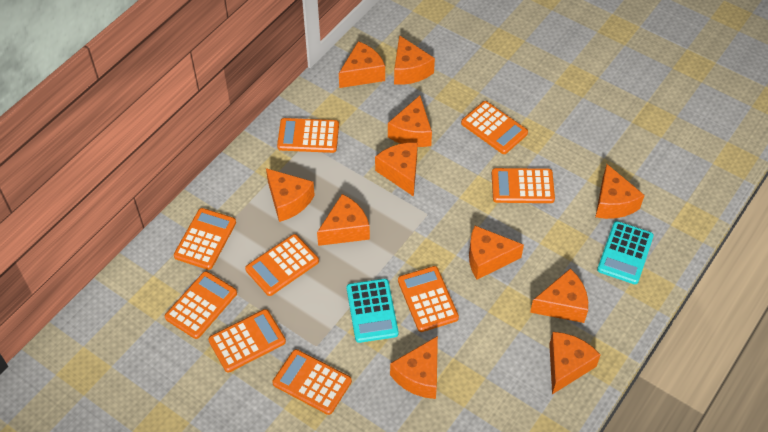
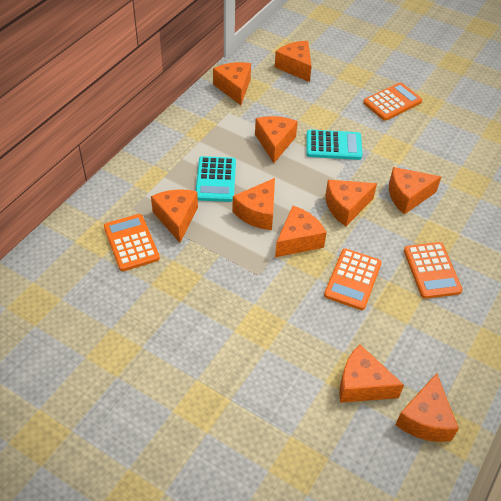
orange calculator: [165,271,237,339] [174,208,236,270] [208,309,286,373] [245,234,319,296] [272,349,352,415] [277,118,339,153] [398,266,459,332] [461,101,528,154] [492,168,555,203] = 9 -> [104,214,160,271] [324,249,382,310] [363,82,422,121] [404,242,463,299] = 4
orange cheese: [266,168,315,222] [317,194,370,246] [339,41,385,88] [375,143,418,197] [388,95,432,147] [390,336,438,399] [394,35,435,85] [469,226,524,279] [530,268,588,323] [549,332,601,394] [595,164,645,219] = 11 -> [151,189,198,243] [213,62,251,105] [232,178,275,230] [255,116,298,163] [275,41,312,82] [275,206,327,257] [325,180,377,226] [339,345,404,403] [389,167,441,215] [395,373,459,442] = 10

